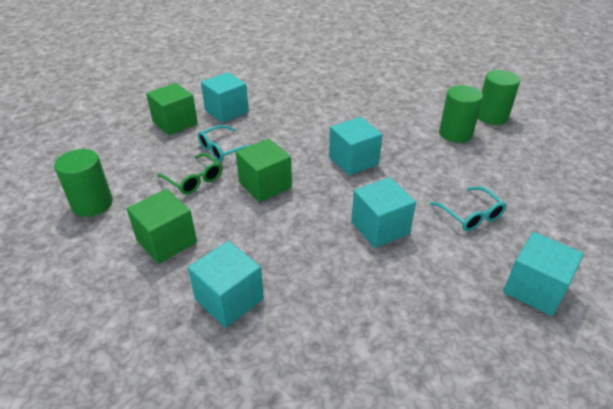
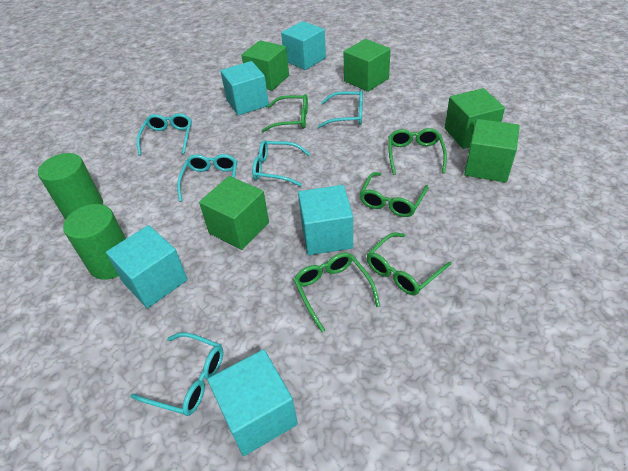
green cube: [127,189,197,264] [146,83,198,135] [236,139,292,202] = 3 -> [199,176,269,250] [242,40,289,91] [344,39,391,92] [445,88,505,149] [464,119,520,182] = 5
green cylinder: [54,149,113,217] [439,85,483,143] [478,70,520,125] = 3 -> [38,153,103,219] [63,204,126,280] = 2
green glasses: [157,153,222,195] = 1 -> [261,94,308,132] [294,252,380,332] [360,172,429,217] [366,233,451,295] [388,128,447,175] = 5
turquoise glasses: [198,125,250,162] [430,186,507,231] = 2 -> [131,333,223,416] [137,113,192,156] [177,154,237,202] [252,140,310,187] [318,90,363,128] = 5

